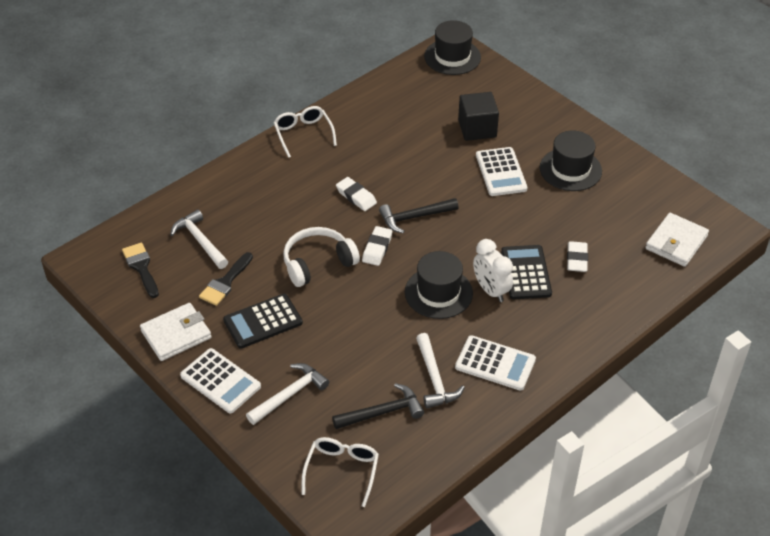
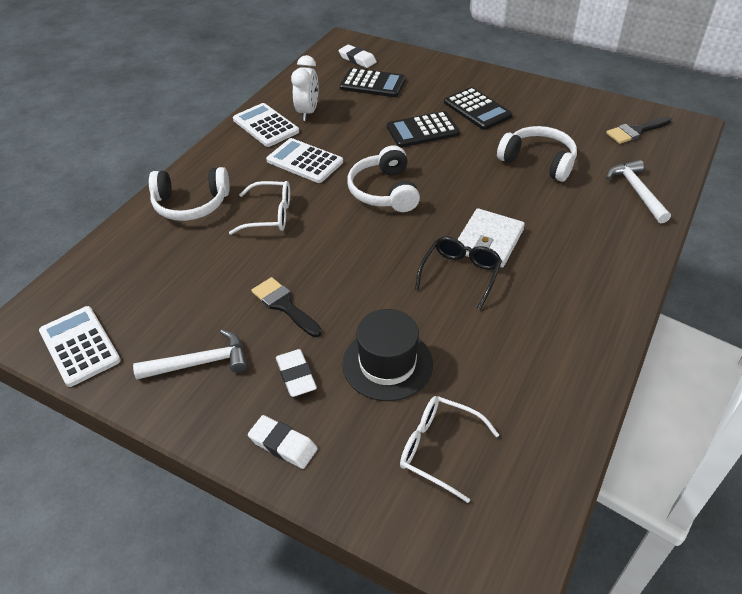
black calculator: [223,294,303,349] [501,245,552,299] = 2 -> [340,68,406,97] [387,111,460,148] [444,87,513,130] = 3
black cube: [458,92,499,141] = 1 -> none = 0
black glasses: none = 0 -> [415,236,502,310] = 1
black hammer: [332,383,424,429] [379,198,459,233] = 2 -> none = 0
black hat: [405,251,473,319] [424,20,481,75] [540,130,602,191] = 3 -> [342,309,433,401] = 1
white hammer: [170,209,228,269] [246,363,329,425] [416,333,465,408] = 3 -> [133,330,247,380] [606,160,671,223] = 2
white headphones: [283,227,360,287] = 1 -> [149,167,230,221] [347,145,420,212] [497,126,577,182] = 3
white wallet: [140,303,212,361] [645,213,709,267] = 2 -> [457,208,525,268] = 1

